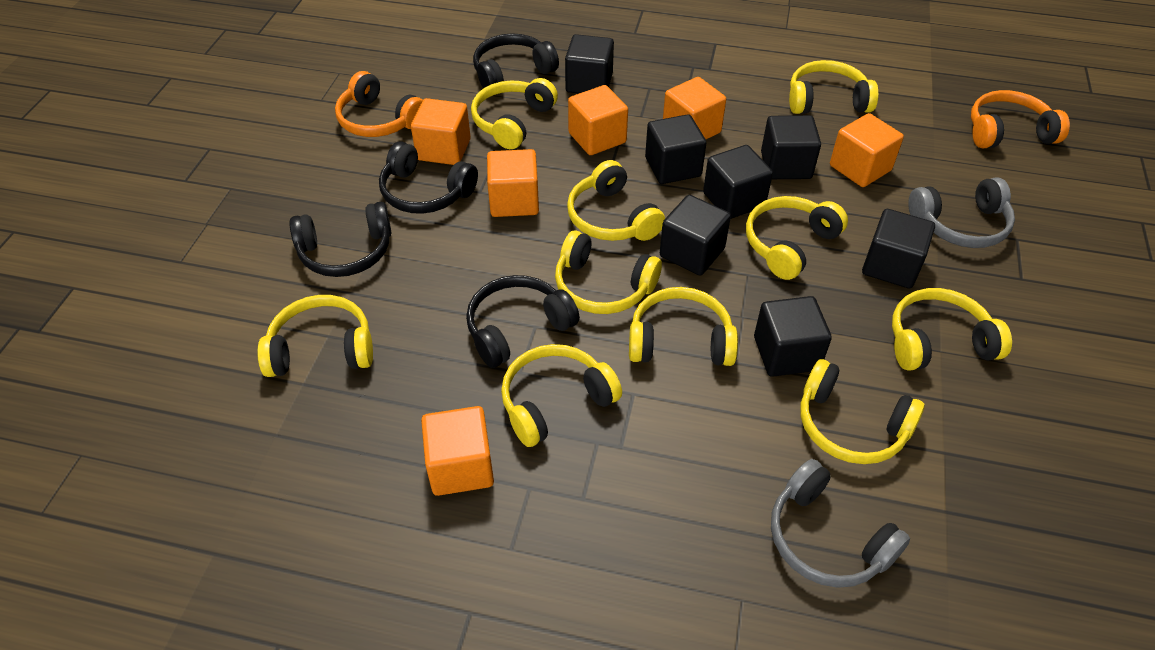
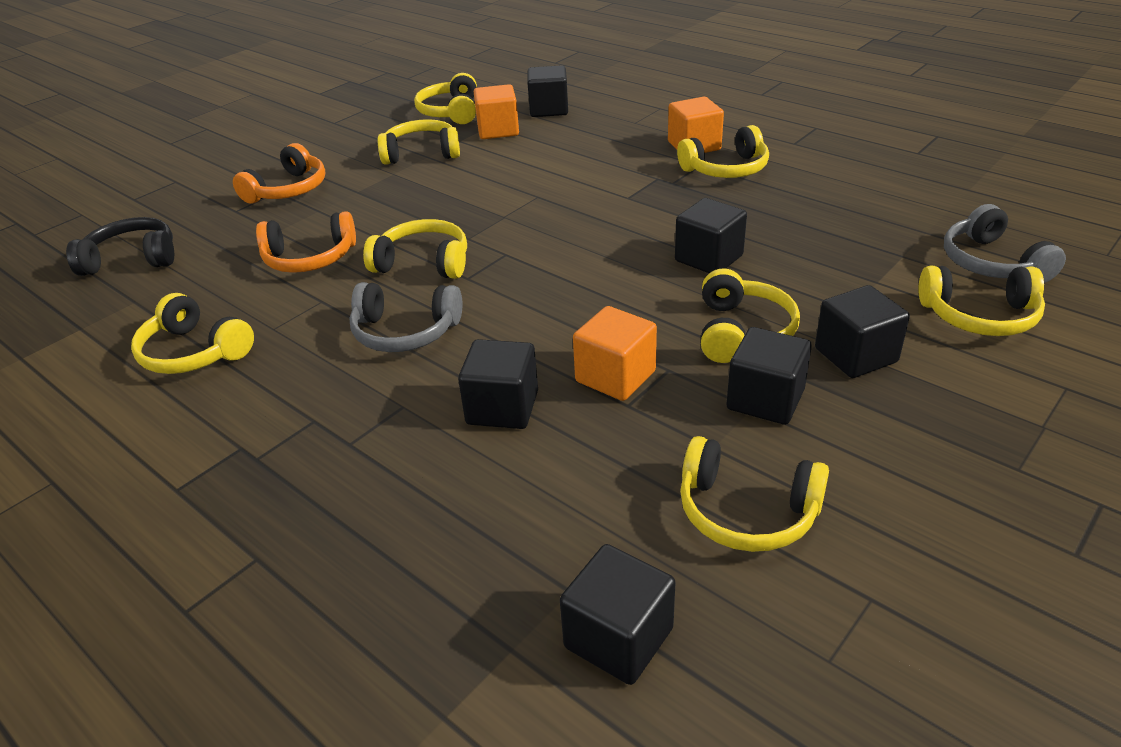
black cube: [565,34,614,94] [645,114,706,184] [660,195,731,276] [703,145,773,219] [754,296,832,377] [761,115,821,179] [862,209,935,289] = 7 -> [458,339,538,429] [527,65,568,117] [560,544,676,685] [675,198,747,273] [726,327,812,425] [815,285,910,378] = 6
black headphones: [289,202,392,277] [379,142,478,214] [466,275,580,368] [473,33,559,88] = 4 -> [66,217,174,276] = 1
orange cube: [411,98,471,165] [421,406,494,496] [487,149,539,217] [568,85,628,155] [663,77,726,139] [830,113,904,187] = 6 -> [474,84,519,139] [573,306,657,401] [668,97,724,153] = 3
yellow headphones: [257,295,373,377] [471,78,558,149] [501,344,622,447] [555,230,662,314] [567,160,665,241] [629,287,738,366] [746,196,848,280] [789,60,879,114] [800,359,925,464] [892,288,1012,370] = 10 -> [131,293,254,374] [363,219,467,279] [378,119,460,165] [414,73,477,124] [677,125,769,178] [680,436,829,552] [701,268,800,363] [918,266,1045,336] = 8

